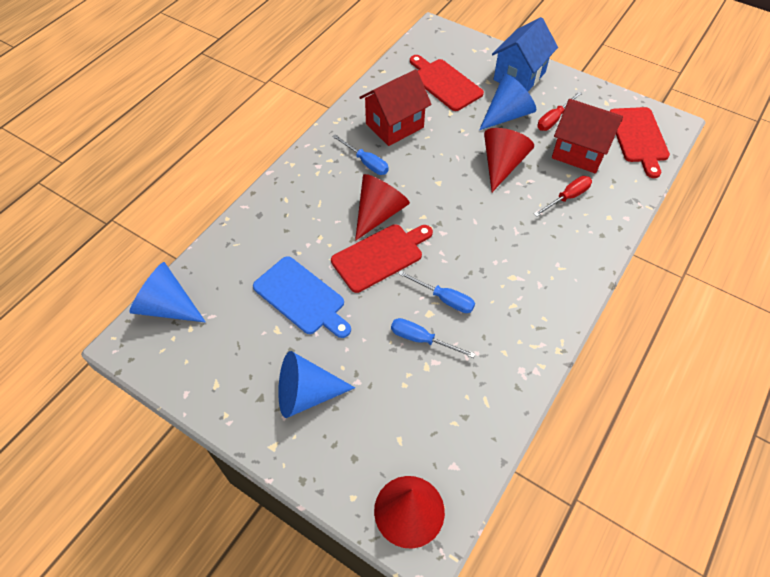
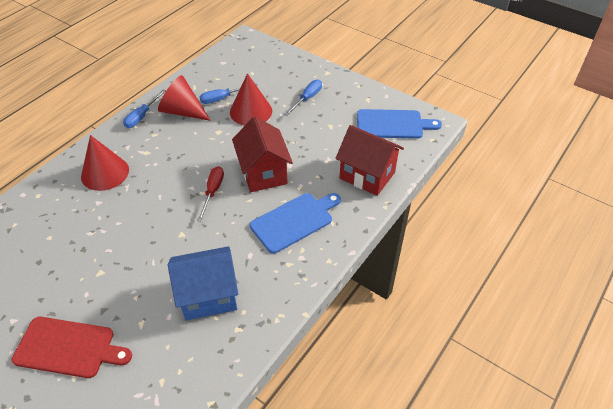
blue cone: [129,262,206,323] [278,351,355,418] [479,74,536,130] = 3 -> none = 0
blue cutting board: [253,256,351,338] = 1 -> [250,193,341,254] [357,109,442,139] = 2
red cutting board: [331,224,433,293] [410,55,484,111] [610,107,670,178] = 3 -> [12,317,132,378] = 1
red screwdriver: [534,176,592,217] [537,92,582,131] = 2 -> [197,166,224,222] = 1

